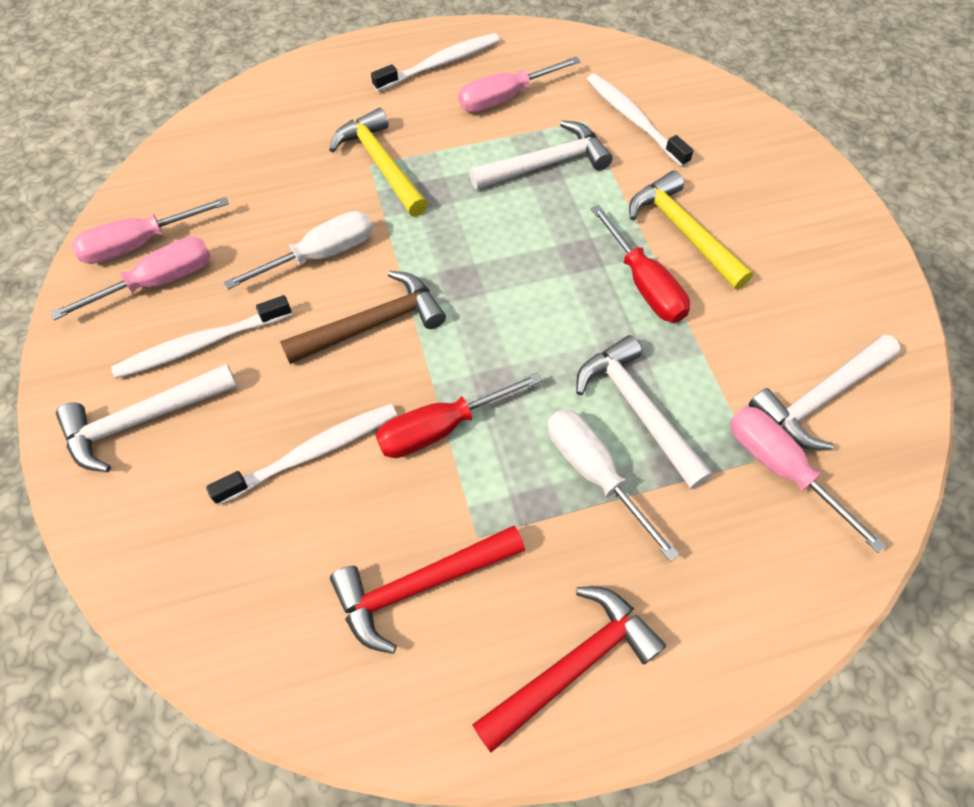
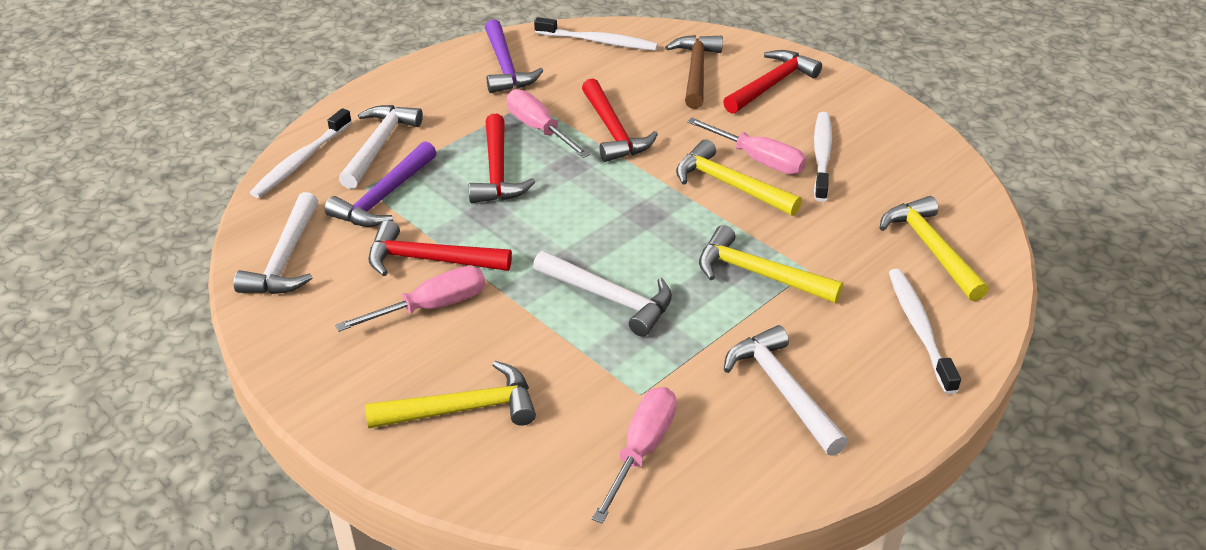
purple hammer: none = 0 -> [324,141,437,227] [485,19,544,93] = 2
red hammer: [330,526,525,654] [472,587,666,753] = 2 -> [368,220,512,276] [469,114,535,203] [582,78,658,162] [723,50,822,114] = 4
red screwdriver: [376,372,542,458] [591,205,690,323] = 2 -> none = 0
white screwdriver: [224,211,373,290] [548,409,680,562] = 2 -> none = 0
yellow hammer: [329,108,428,217] [629,171,753,289] = 2 -> [365,361,536,429] [676,140,802,216] [699,225,843,303] [880,196,989,301] = 4

